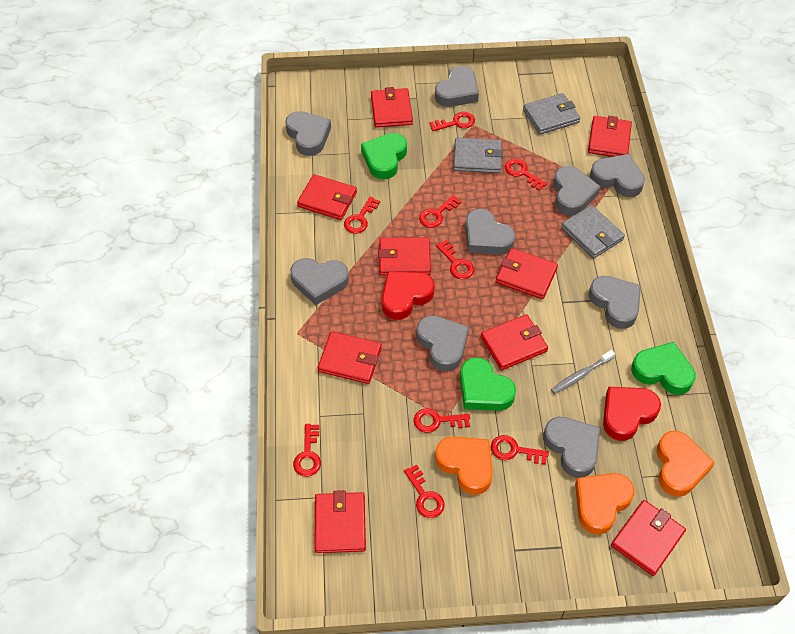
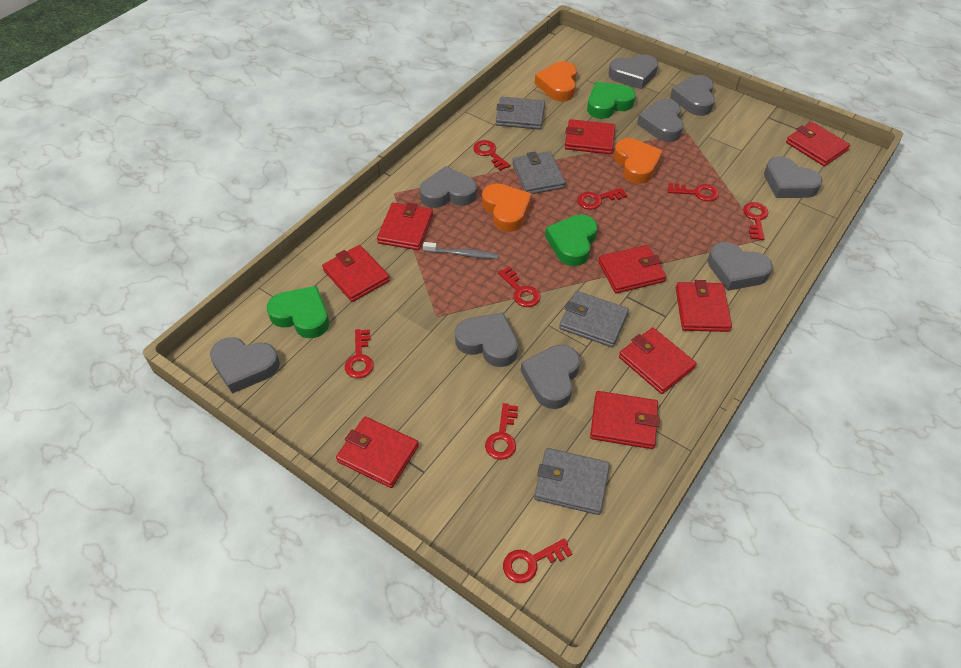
grey wallet: [453,138,503,173] [523,93,580,135] [561,205,625,259] = 3 -> [496,97,545,129] [512,151,566,194] [534,448,610,515] [559,291,629,347] = 4
red heart: [382,272,435,320] [603,387,661,441] = 2 -> none = 0
red key: [293,424,321,477] [344,197,380,234] [404,464,445,518] [414,408,470,433] [419,195,462,228] [429,112,475,131] [436,240,474,279] [491,435,549,465] [505,159,547,191] = 9 -> [345,329,374,378] [473,140,510,171] [485,403,518,460] [498,267,541,307] [503,538,572,583] [577,188,627,210] [668,183,719,202] [743,202,768,240] = 8

